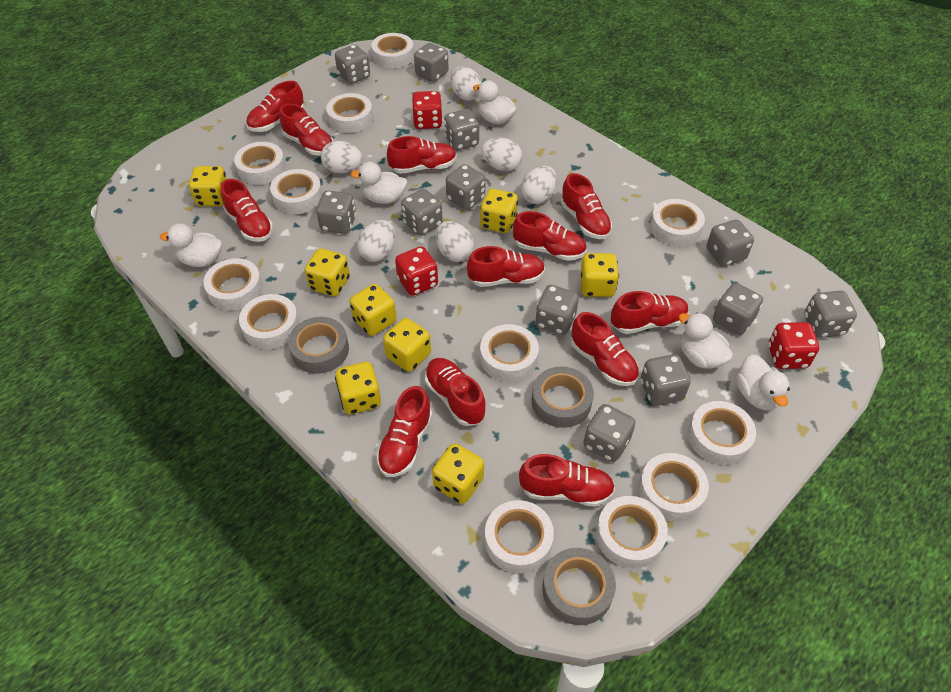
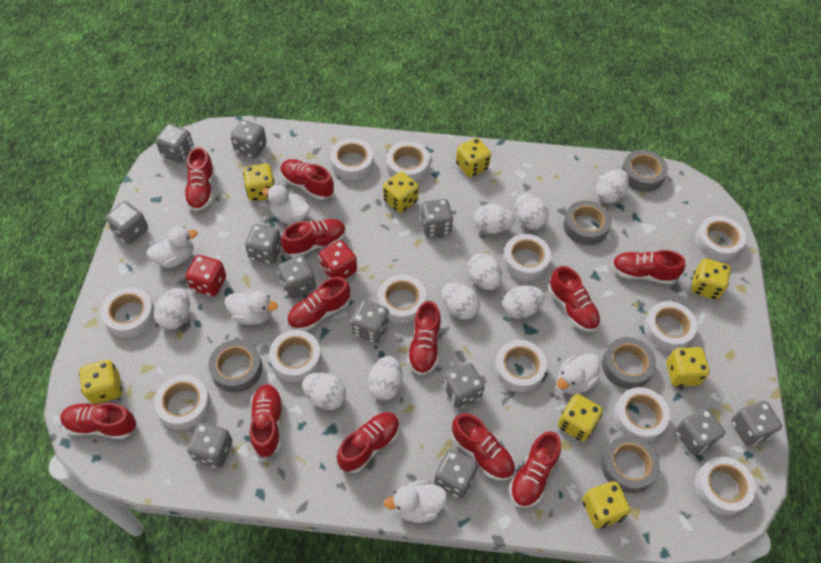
grey tape: [288,317,349,374] [531,366,594,428] [542,548,616,625] = 3 -> [209,340,262,393] [563,200,611,245] [601,436,660,493] [602,337,656,389] [621,150,668,192] = 5
red dice: [395,246,438,296] [412,91,443,129] [768,322,819,369] = 3 -> [185,255,226,296] [319,240,357,279] = 2
white egg: [321,141,363,173] [357,220,395,262] [436,221,474,262] [451,66,482,101] [481,138,522,171] [521,166,557,204] = 6 -> [154,288,190,330] [303,372,346,410] [368,356,403,401] [442,282,480,320] [467,253,502,290] [474,204,515,234] [503,285,545,319] [515,194,549,230] [596,169,629,203] = 9

